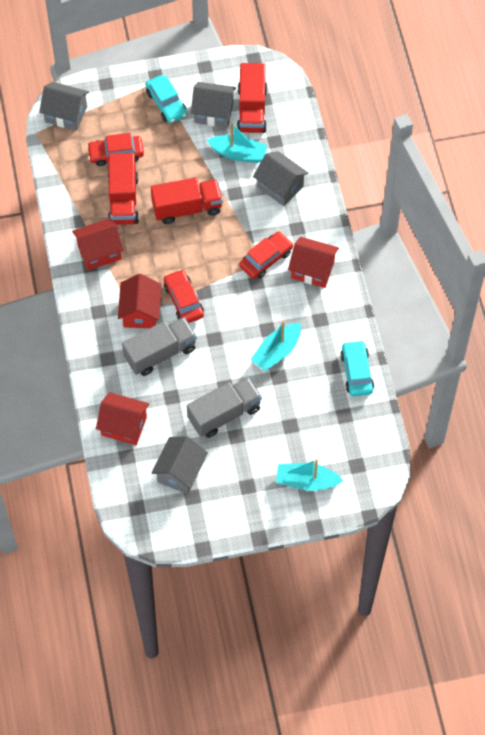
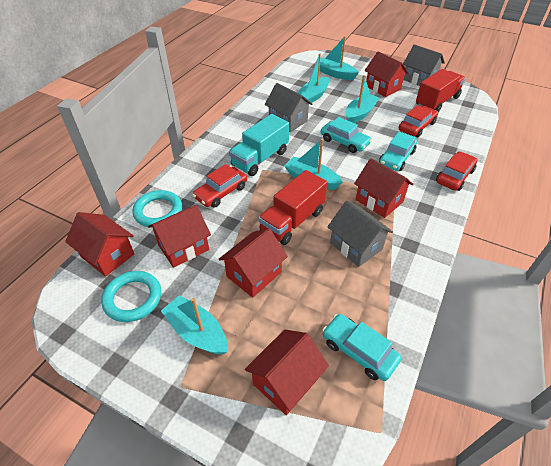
grey house: [39,82,89,131] [152,436,208,494] [191,82,236,128] [253,151,309,206] = 4 -> [265,83,313,132] [327,201,393,267] [403,44,445,86] = 3
grey truck: [122,317,197,376] [187,377,262,438] = 2 -> none = 0
red house: [72,218,124,270] [96,392,149,445] [118,274,161,328] [288,237,339,288] = 4 -> [65,212,134,277] [148,205,211,268] [219,228,288,298] [245,329,329,415] [354,158,413,218] [365,51,409,97] = 6
red truck: [108,153,139,225] [151,178,223,224] [237,63,267,133] = 3 -> [258,170,327,245] [416,69,466,112] = 2
turquoise boat: [207,122,268,163] [251,320,301,371] [276,459,344,491] = 3 -> [161,295,227,355] [284,139,343,190] [297,53,330,103] [315,36,359,80] [345,75,379,123] = 5
turquoise car: [145,75,187,123] [340,340,374,396] = 2 -> [321,117,372,153] [323,314,401,381] [379,132,417,171] = 3
turquoise ring: none = 0 -> [101,271,161,322] [132,190,182,228] = 2
turquoise truck: none = 0 -> [229,114,289,176] = 1

